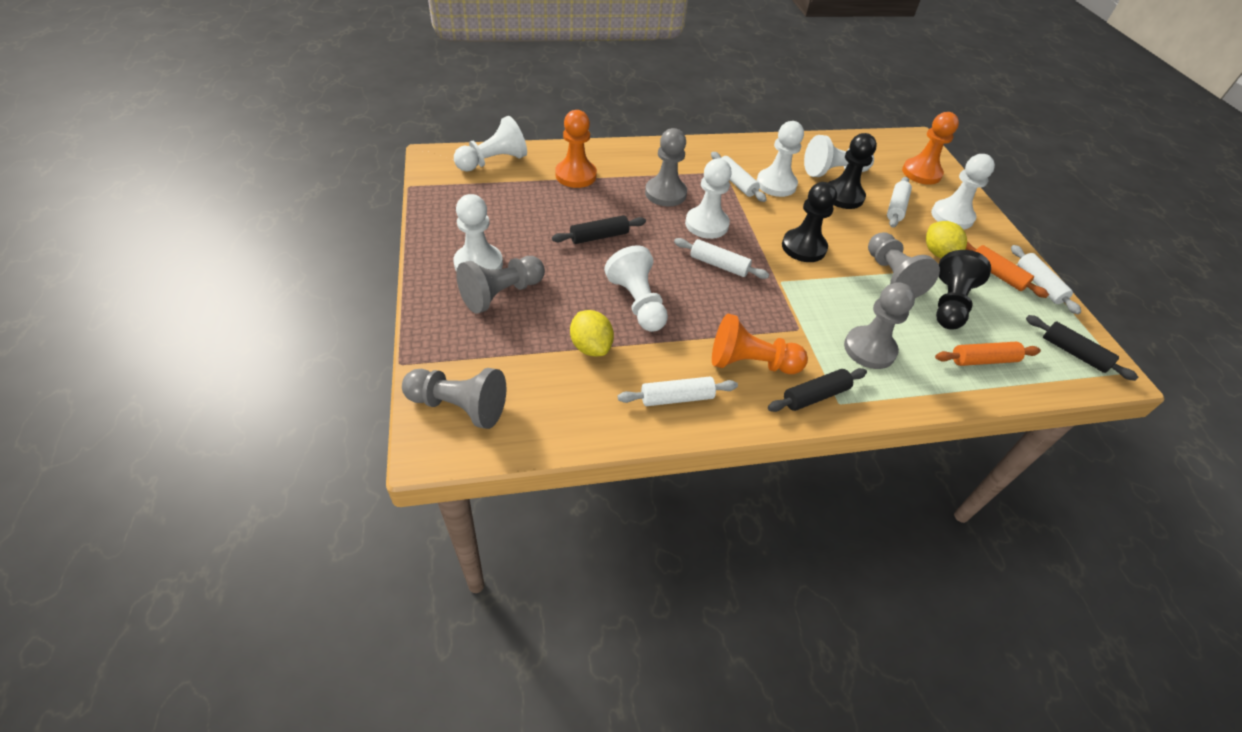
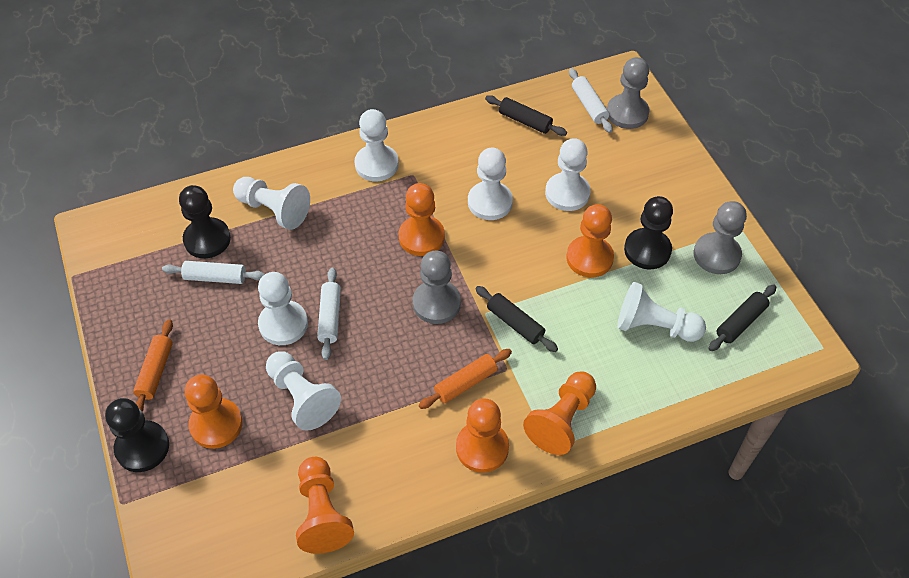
grey pawn: [402,368,506,429] [456,256,545,314] [645,128,687,206] [844,282,915,369] [868,232,940,298] = 5 -> [413,251,461,324] [607,57,650,129] [693,201,747,274] = 3
orange pawn: [555,110,597,188] [712,313,808,374] [902,112,959,185] = 3 -> [185,375,243,449] [296,457,354,554] [399,183,445,256] [456,398,509,473] [523,371,596,455] [566,204,614,277] = 6
white rolling pin: [618,377,738,406] [674,238,769,279] [711,152,767,202] [887,177,912,228] [1011,245,1081,314] = 5 -> [162,261,265,284] [317,268,341,360] [569,68,613,133] = 3
yellow lemon: [570,310,614,356] [926,221,967,258] = 2 -> none = 0

